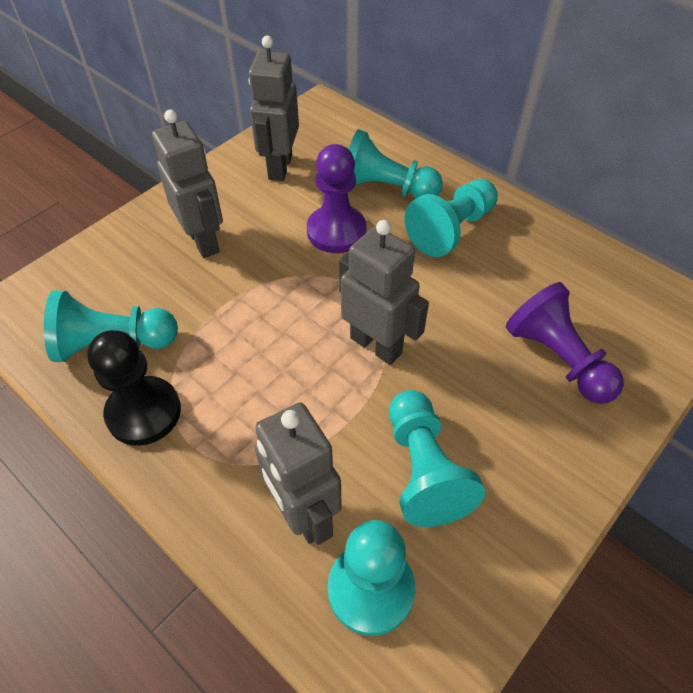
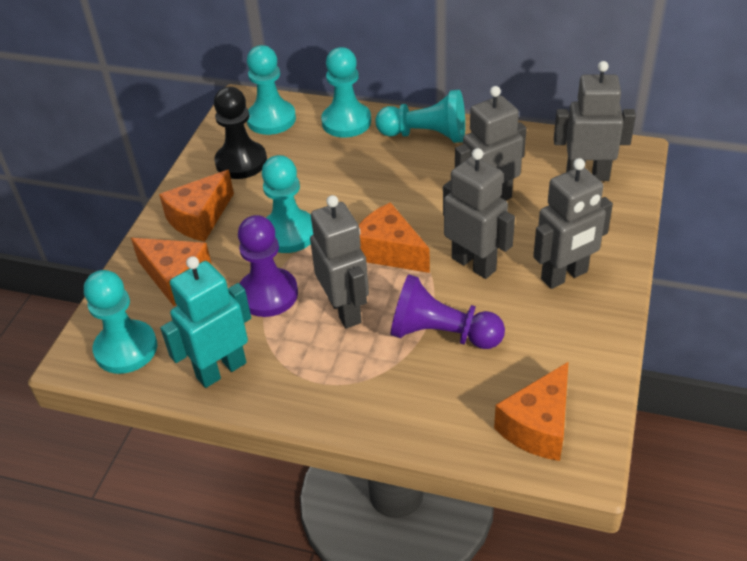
grey robot: [152,109,223,258] [249,36,299,181] [255,403,342,545] [339,220,429,365] = 4 -> [310,195,369,328] [443,148,515,279] [455,86,527,200] [533,158,613,289] [554,61,636,181] = 5
orange cheese: none = 0 -> [131,238,212,306] [159,170,234,242] [359,202,430,273] [494,362,568,461] = 4
turquoise robot: none = 0 -> [160,256,251,388] = 1

